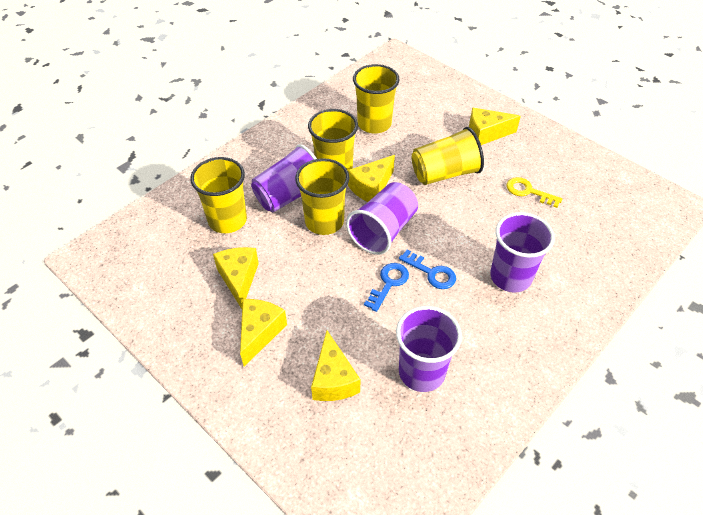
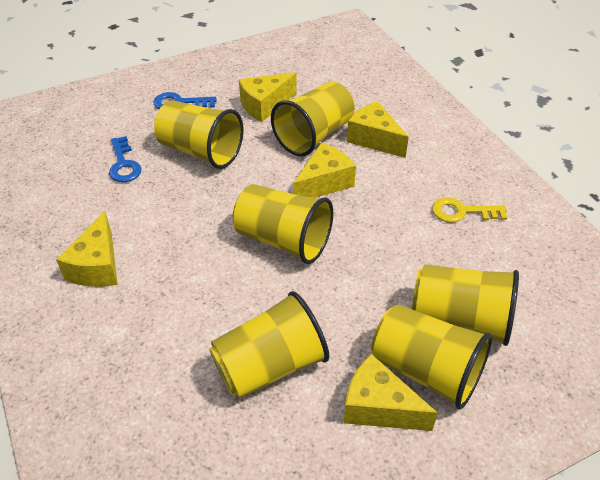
purple cup: [251,144,317,212] [346,182,418,255] [396,306,462,392] [490,212,555,293] = 4 -> none = 0
yellow cup: [190,157,247,233] [295,158,349,235] [308,109,358,170] [353,64,400,133] [412,127,484,185] = 5 -> [154,100,243,169] [209,291,329,399] [233,184,333,264] [271,81,355,156] [372,304,492,410] [412,264,519,346] = 6

